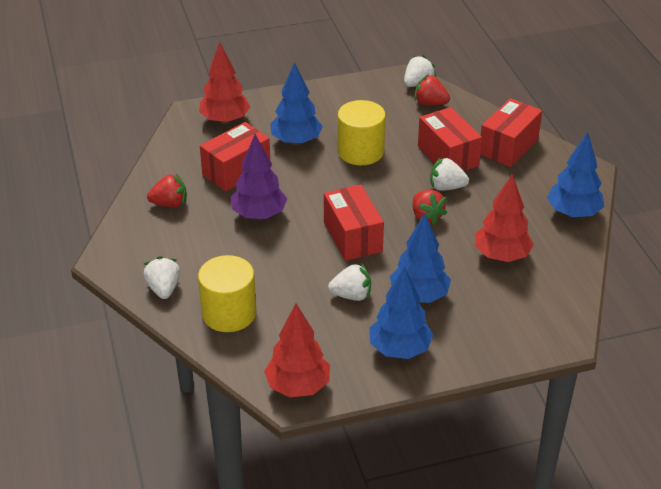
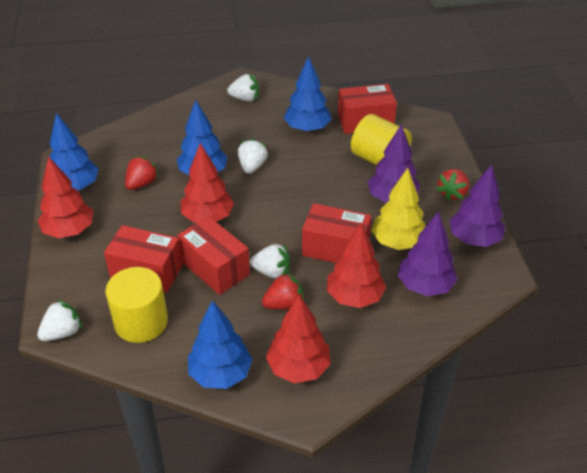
purple tree: [231,134,287,220] = 1 -> [368,124,420,203] [398,211,457,296] [450,165,506,247] = 3
red tree: [199,42,250,124] [264,303,330,397] [475,174,534,262] = 3 -> [38,156,93,238] [181,143,234,223] [266,294,331,383] [327,223,386,308] = 4
yellow tree: none = 0 -> [371,168,426,250] = 1

